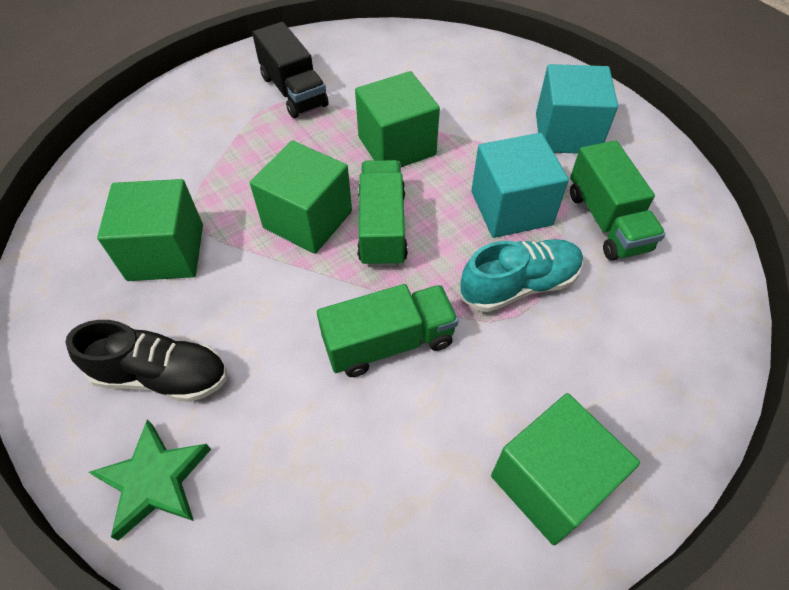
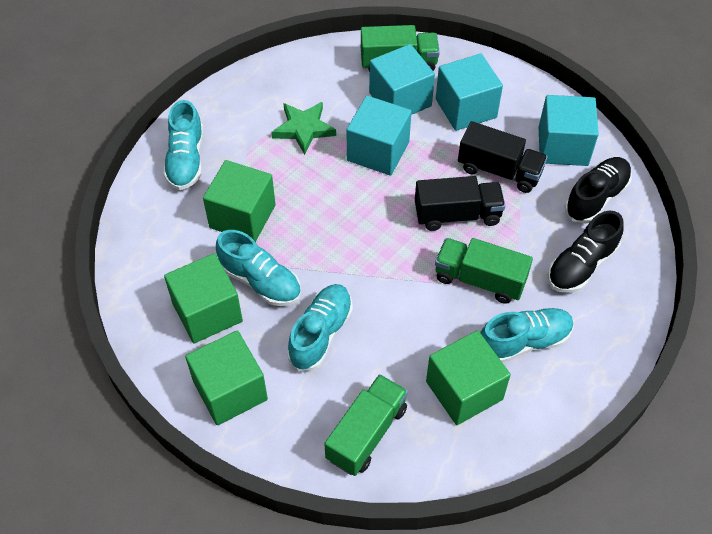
black shoe: [65,320,227,402] = 1 -> [548,211,624,293] [565,157,632,224] = 2
black truck: [252,22,329,118] = 1 -> [415,176,505,231] [458,121,548,193] = 2
turquoise cube: [471,133,569,238] [536,64,618,154] = 2 -> [347,96,412,176] [369,44,435,115] [436,53,503,131] [539,95,599,166] = 4
turquoise shoe: [460,239,583,312] = 1 -> [163,100,203,190] [216,230,301,306] [287,284,353,371] [480,308,574,363] = 4

